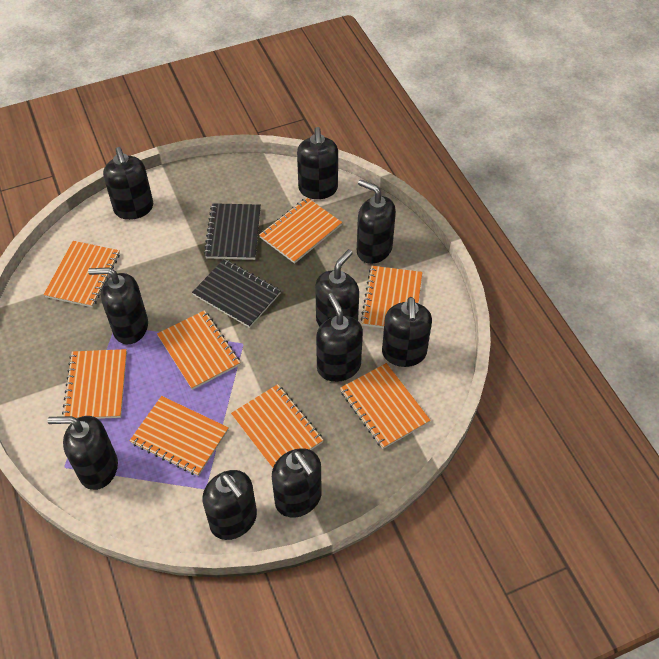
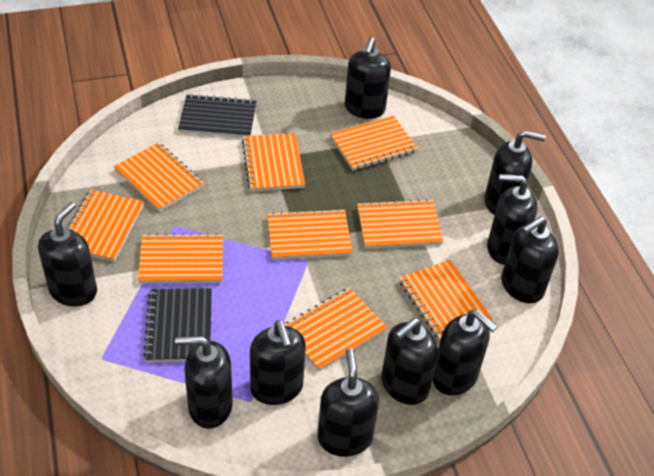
orange notebook: [43,241,120,308] [62,349,127,419] [129,396,229,476] [157,310,240,390] [231,384,323,469] [259,197,342,264] [340,363,431,449] [361,266,422,328] = 8 -> [68,190,144,262] [114,142,204,212] [138,233,223,284] [242,133,305,192] [267,209,352,260] [284,288,388,371] [330,116,418,170] [357,199,443,249] [399,260,493,341] = 9

